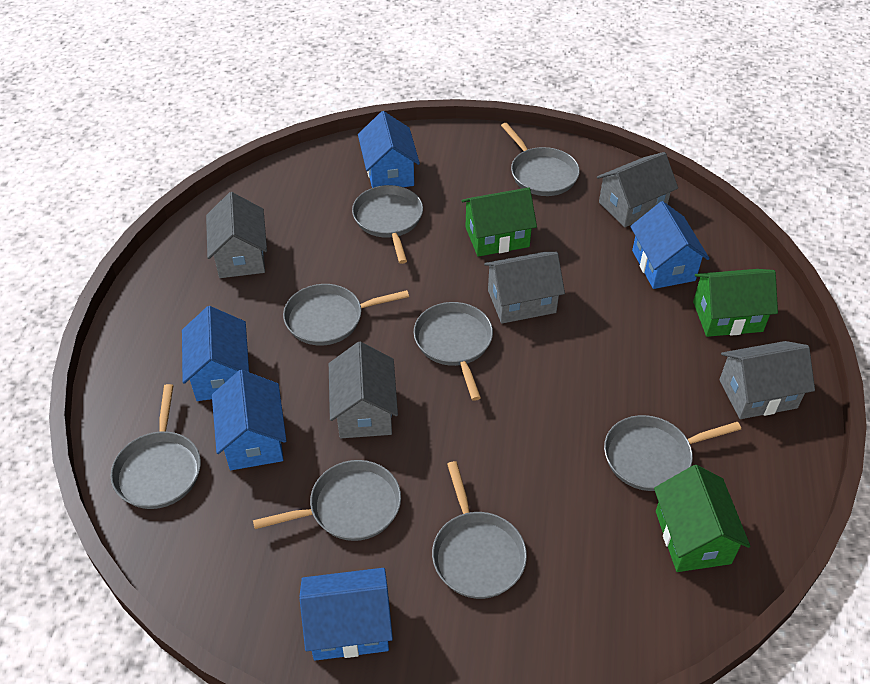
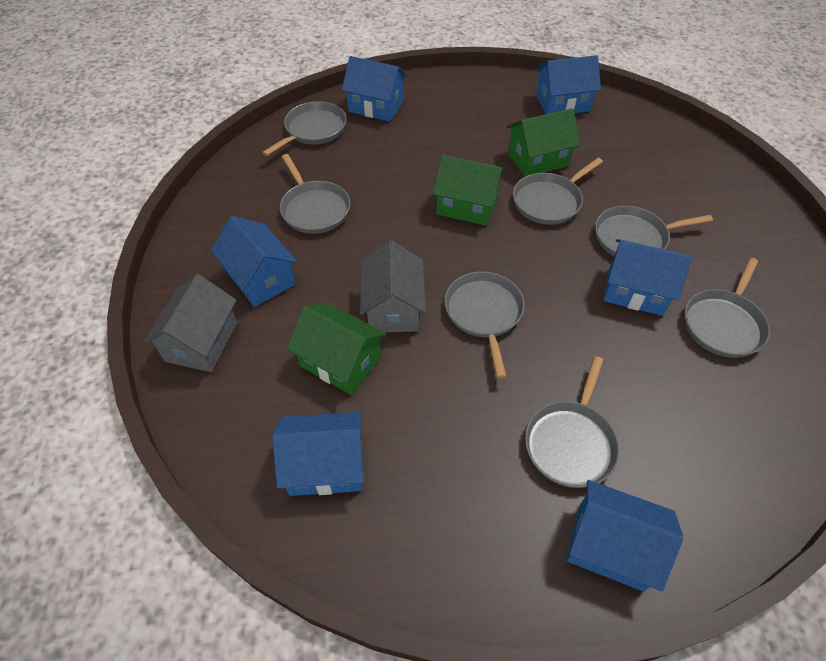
blue house: [182,306,249,401] [212,370,287,470] [299,568,393,661] [358,111,420,188] [630,201,710,289] = 5 -> [211,216,297,307] [272,412,364,496] [342,56,408,122] [536,55,601,114] [566,480,683,591] [603,239,692,316] = 6
grey house: [206,192,267,278] [329,342,398,438] [484,252,565,324] [597,152,678,227] [719,341,815,419] = 5 -> [143,274,237,372] [360,241,426,332] = 2
grey pan: [111,384,201,509] [253,460,401,541] [283,284,409,346] [352,185,423,264] [414,302,493,401] [432,461,527,599] [501,123,580,196] [604,415,742,491] = 8 -> [262,101,347,156] [280,154,350,234] [444,271,525,379] [513,158,603,225] [525,356,620,488] [595,206,713,256] [684,258,770,358] = 7

